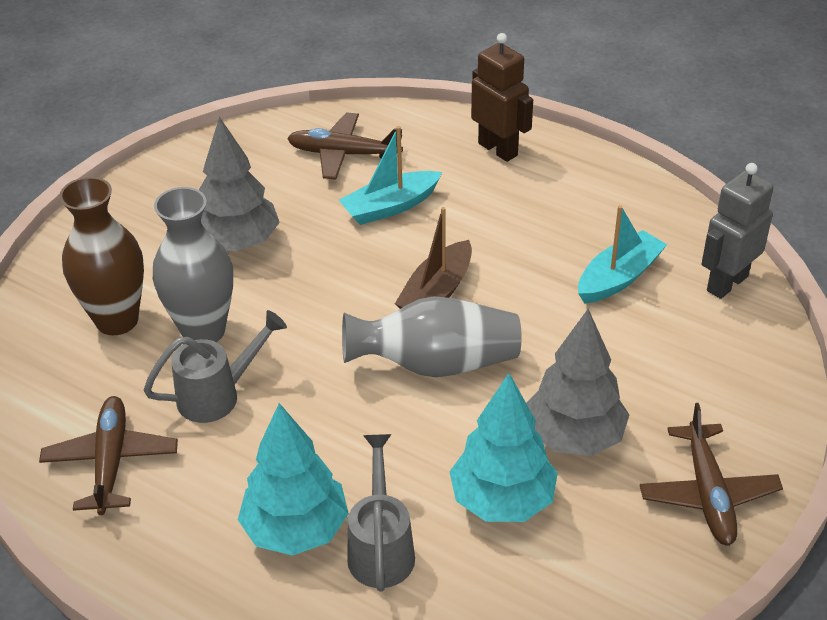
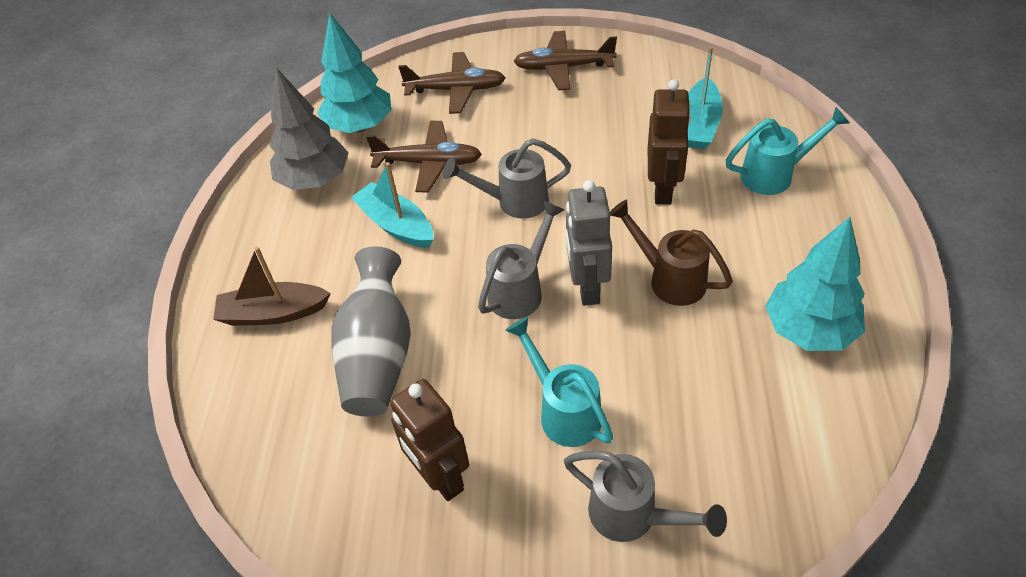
brown robot: [471,33,533,162] = 1 -> [390,379,469,501] [648,79,691,205] = 2
brown vase: [59,177,144,335] = 1 -> none = 0
brown watering can: none = 0 -> [610,199,733,306] = 1
grey tree: [199,117,280,251] [526,309,629,456] = 2 -> [269,67,348,190] = 1
grey vase: [153,187,233,342] [342,296,522,377] = 2 -> [331,246,411,416] = 1
grey watering can: [143,310,287,423] [347,434,415,592] = 2 -> [443,138,571,219] [478,200,564,319] [564,451,727,542] = 3
turquoise watering can: none = 0 -> [505,317,613,447] [725,107,850,195] = 2

